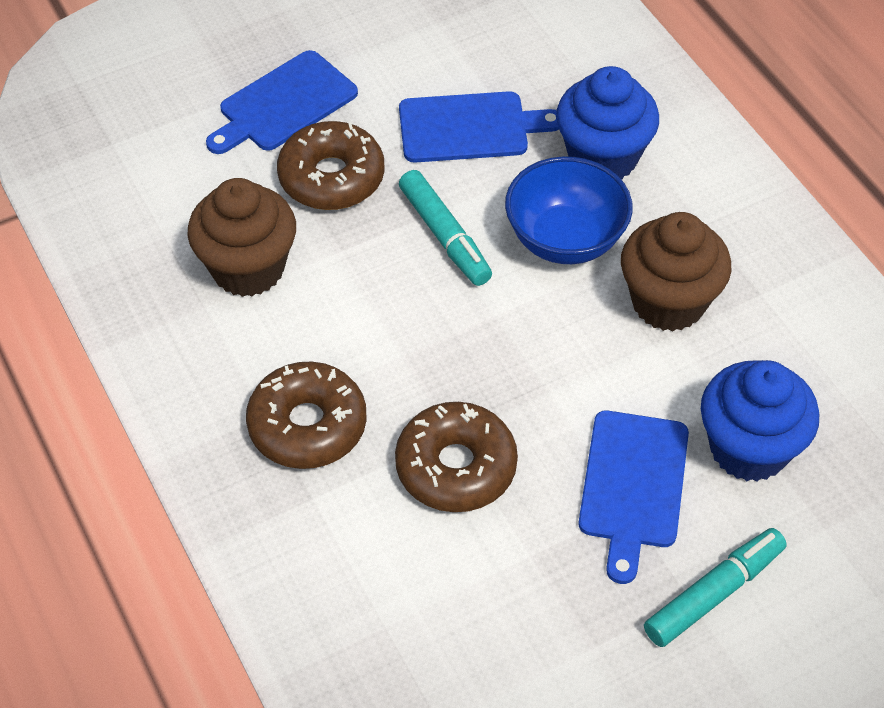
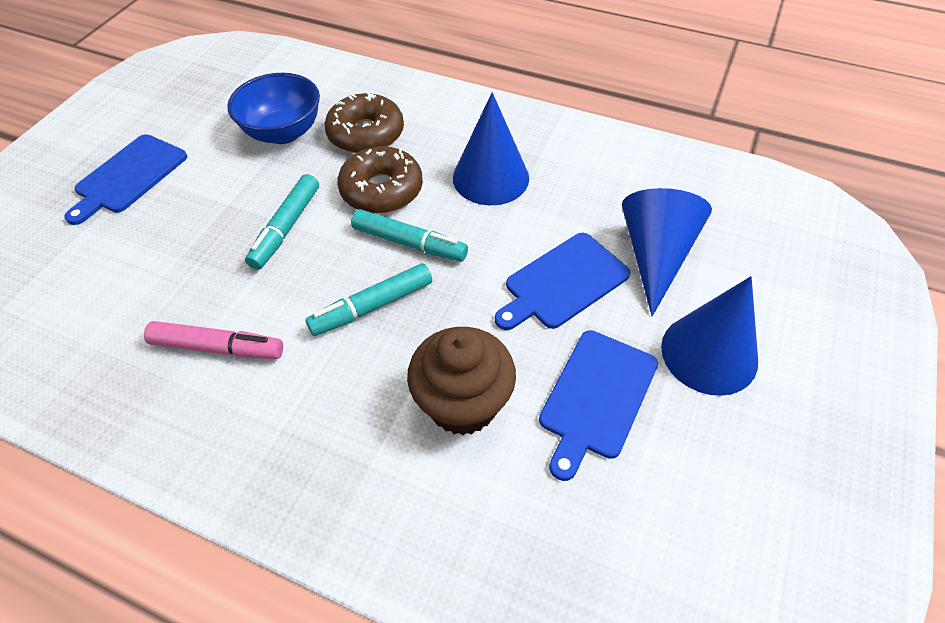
blue cone: none = 0 -> [453,92,529,205] [622,188,712,316] [661,276,758,396] = 3
blue cupcake: [556,66,659,179] [701,360,819,482] = 2 -> none = 0
brown cupcake: [187,178,296,297] [621,212,731,332] = 2 -> [407,327,516,435] = 1
brown donut: [246,361,367,469] [277,121,385,210] [395,402,518,512] = 3 -> [325,92,404,153] [337,146,423,214] = 2
pink marker: none = 0 -> [144,321,283,359] = 1
turquoise marker: [399,170,492,286] [644,528,787,647] = 2 -> [245,174,319,270] [305,263,432,336] [351,209,468,262] = 3

